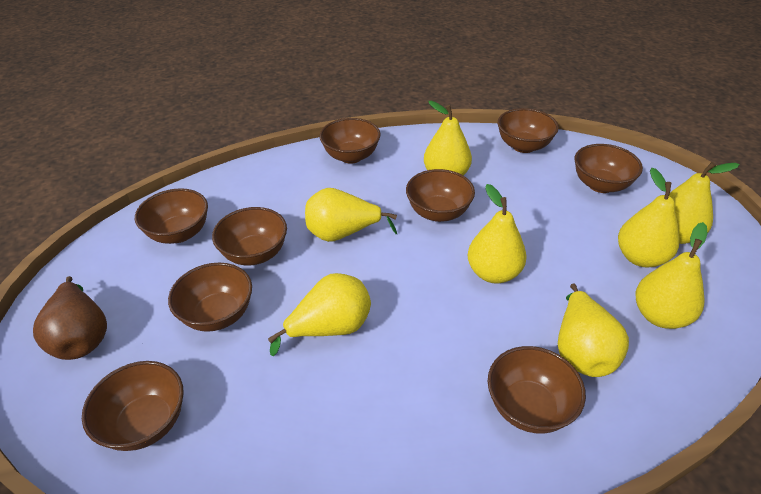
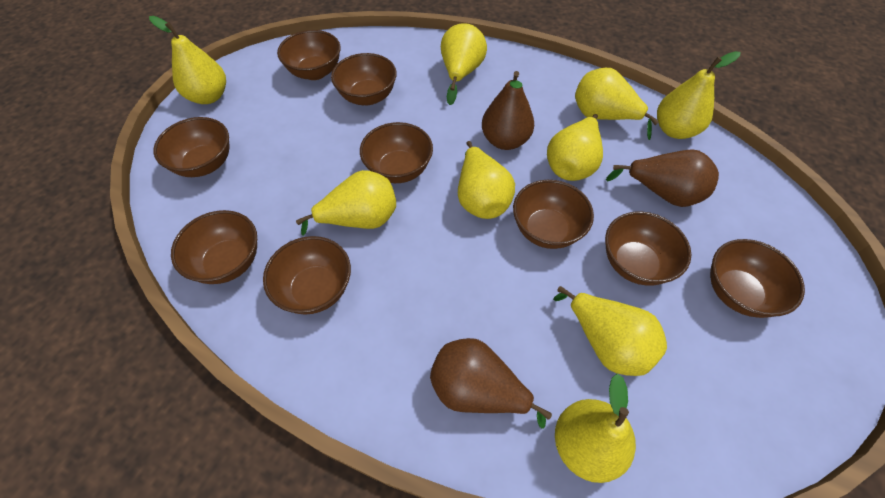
brown pear: [33,276,107,360] = 1 -> [430,338,552,429] [482,71,534,150] [606,149,719,207] = 3
yellow pear: [268,273,371,356] [305,188,397,242] [424,100,472,175] [467,184,527,284] [558,283,629,377] [618,168,680,268] [636,222,708,329] [669,162,739,244] = 8 -> [149,16,226,104] [296,170,396,236] [441,23,487,105] [458,141,515,219] [547,114,603,181] [553,286,667,376] [555,374,636,483] [575,68,659,140] [657,51,740,139] = 9

